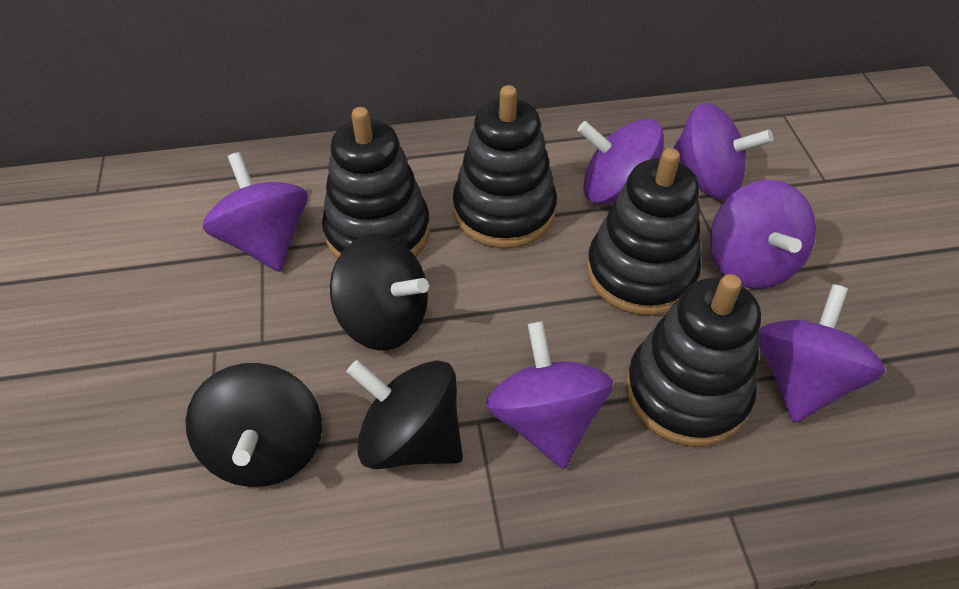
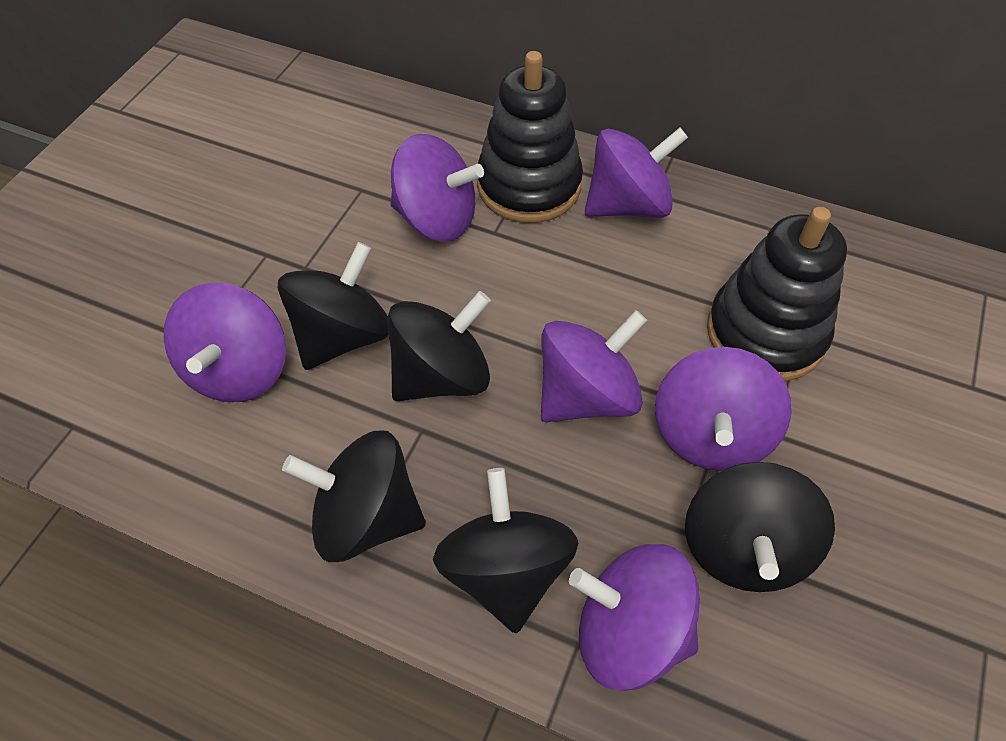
black spinning top: [185,363,322,487] [330,234,429,351] [346,360,463,469] = 3 -> [278,242,389,370] [282,431,426,562] [387,291,491,401] [433,468,578,633] [685,462,835,592] = 5
black stacking toy: [322,107,430,259] [453,85,557,248] [587,148,701,316] [626,274,761,447] = 4 -> [477,51,583,223] [707,207,847,382] = 2

